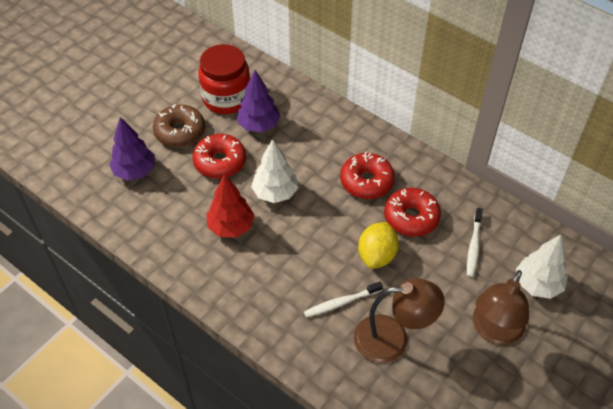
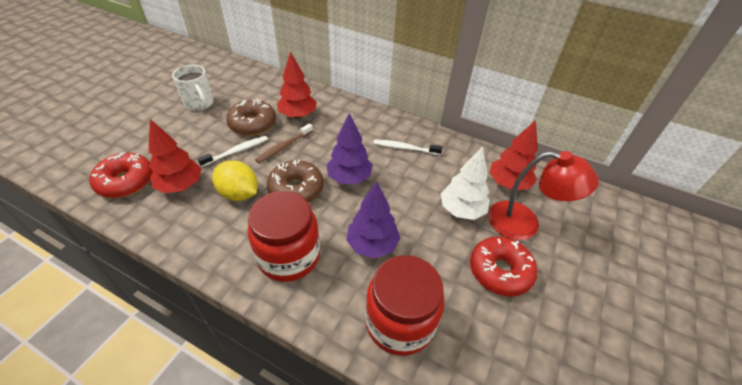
brown donut: [153,105,205,147] = 1 -> [226,98,276,136] [267,160,324,203] = 2
brown lamp: [354,278,445,363] [473,270,529,345] = 2 -> none = 0
brown toothbrush: none = 0 -> [255,123,313,163] = 1
red donut: [192,134,246,179] [340,152,395,199] [384,188,441,237] = 3 -> [90,152,153,198] [470,236,538,297] = 2
red jar: [198,44,250,114] = 1 -> [248,191,320,282] [365,255,444,356] = 2
red lamp: none = 0 -> [488,151,599,240] = 1
red tree: [206,174,255,238] = 1 -> [149,119,202,194] [277,51,317,118] [489,120,538,190] = 3
white mug: none = 0 -> [172,65,214,111] = 1
white tree: [251,139,298,203] [516,235,568,299] = 2 -> [441,146,490,220] = 1

